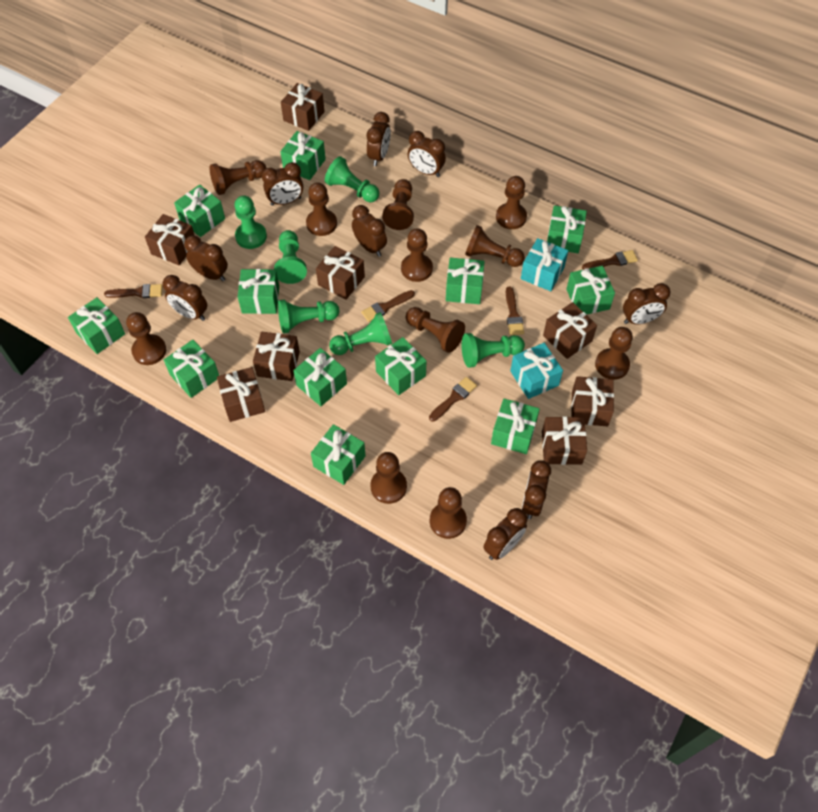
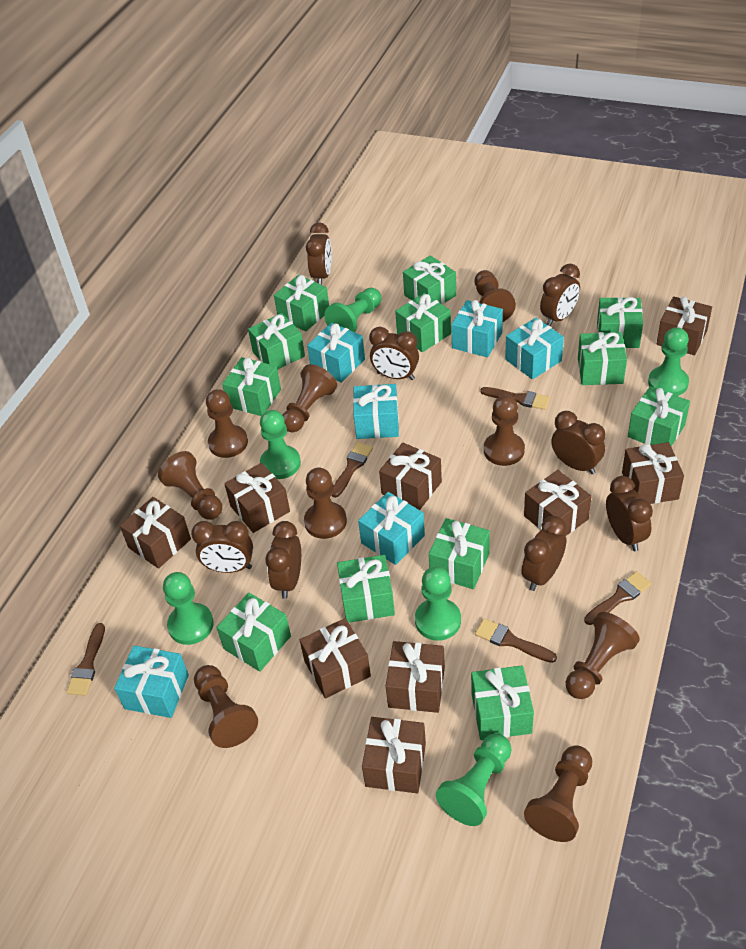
brown clock: [163,275,207,321] [184,235,228,281] [262,162,303,206] [352,205,387,257] [367,112,391,166] [408,131,446,177] [483,508,527,560] [522,460,551,519] [623,283,671,324] = 9 -> [191,521,253,573] [265,521,301,599] [306,222,332,285] [369,327,419,380] [521,516,567,591] [540,264,580,326] [551,411,605,474] [606,476,653,551] = 8
brown gift: [145,214,195,266] [217,367,265,422] [253,332,300,381] [281,83,325,131] [316,246,365,300] [542,417,587,465] [543,302,597,359] [571,376,614,426] = 8 -> [120,497,191,569] [224,463,290,533] [300,618,371,698] [362,717,426,793] [379,443,442,510] [386,641,445,713] [524,470,591,536] [622,442,684,504] [656,296,712,355] = 9
brown pawn: [126,312,166,365] [210,160,266,195] [306,182,337,236] [370,452,407,504] [382,179,414,230] [401,228,433,282] [406,307,465,353] [430,487,467,539] [465,225,525,267] [496,176,527,229] [595,327,633,380] = 11 -> [158,451,222,520] [194,665,258,748] [206,389,248,458] [283,364,337,432] [304,468,347,539] [475,270,516,322] [484,395,525,466] [524,745,592,842] [566,612,640,699] = 9
turquoise gift: [510,343,563,399] [521,238,568,291] = 2 -> [114,646,189,718] [307,323,365,383] [353,384,399,439] [358,492,425,565] [451,300,503,357] [505,318,564,379] = 6

